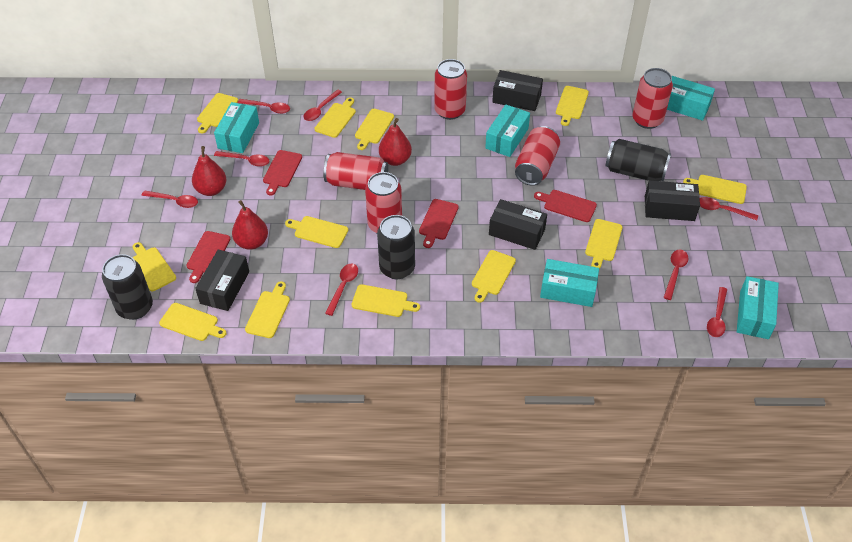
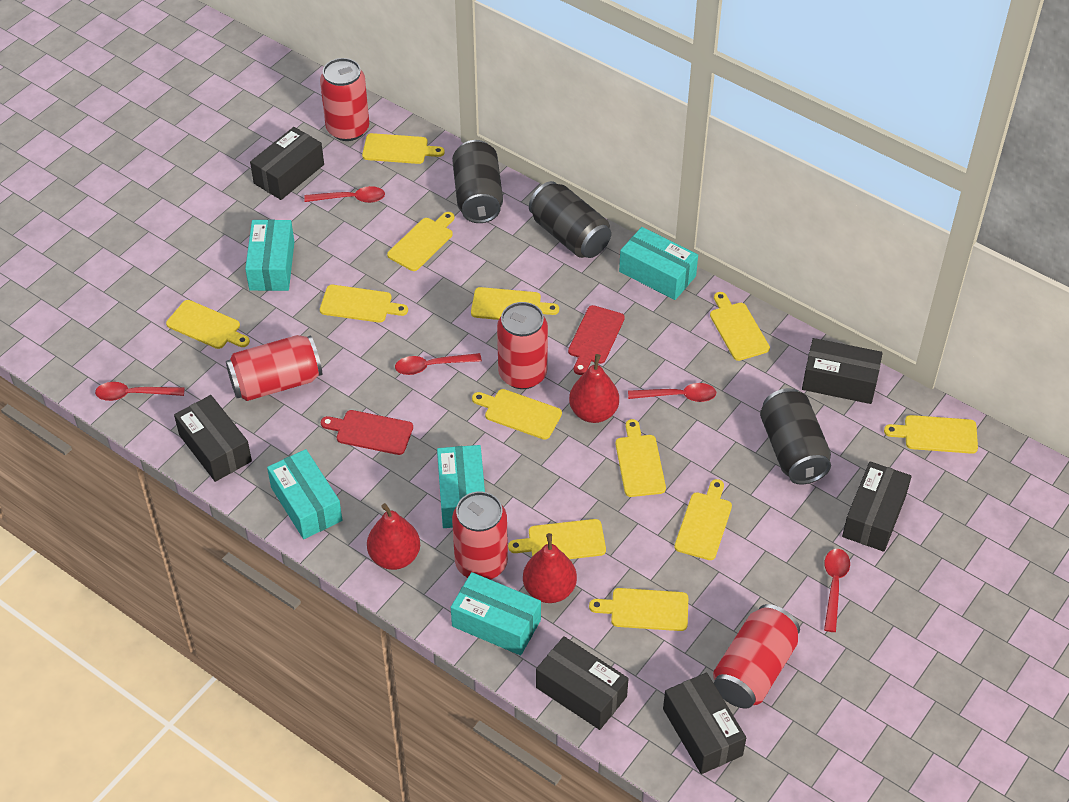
black box: [195,250,249,311] [489,199,547,250] [492,70,543,111] [645,180,700,221] = 4 -> [174,395,252,482] [250,127,324,200] [536,636,629,730] [663,672,746,774] [802,338,883,404] [842,461,912,552] = 6
red cutting board: [186,231,230,283] [263,150,302,196] [419,199,459,248] [534,190,597,222] = 4 -> [321,410,413,455] [568,305,625,375] = 2
red spoon: [142,190,198,208] [214,151,270,167] [238,99,290,114] [304,89,342,121] [325,264,358,316] [663,250,689,300] [700,197,758,220] [707,287,727,337] = 8 -> [95,382,185,401] [304,186,385,203] [395,353,482,375] [628,383,717,402] [824,549,850,632] = 5

